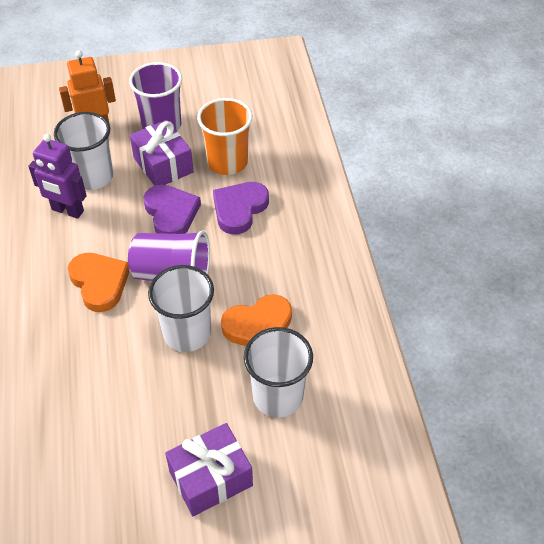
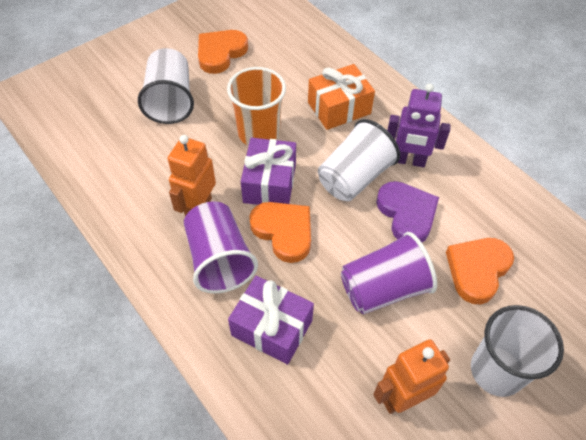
orange gift: none = 0 -> [308,64,375,130] = 1
orange heart: [68,253,130,312] [221,294,292,346] = 2 -> [198,30,248,74] [249,202,311,263] [446,238,514,304] = 3
orange robot: [59,50,116,123] = 1 -> [168,135,216,216] [373,339,450,414] = 2
purple heart: [143,185,201,234] [213,182,269,235] = 2 -> [376,181,439,242] = 1

